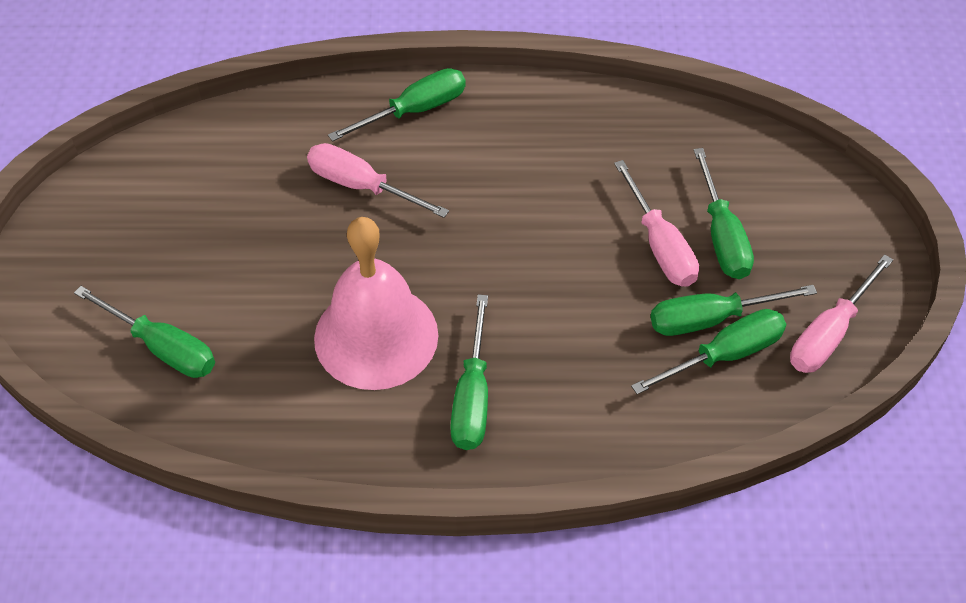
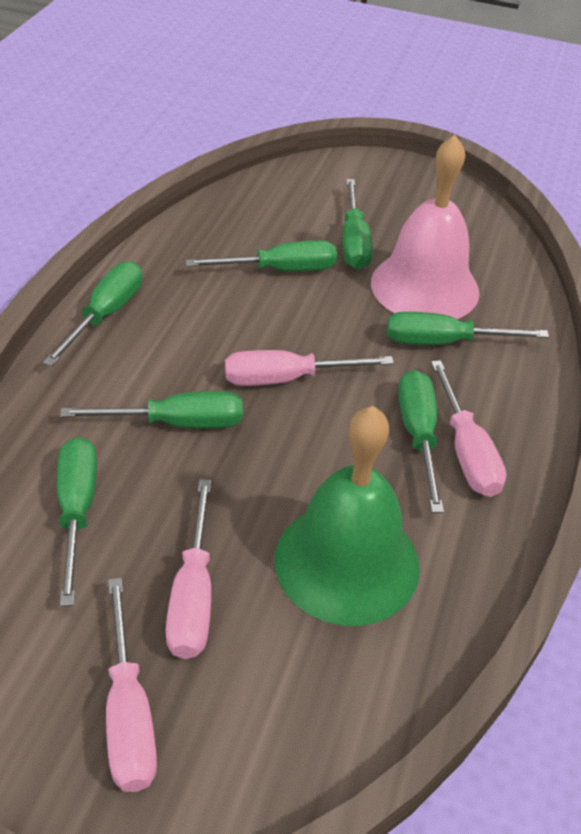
green bell: none = 0 -> [275,406,420,626] = 1
green screwdriver: [74,286,215,378] [328,68,466,142] [450,295,488,450] [631,309,786,394] [650,285,817,336] [694,148,754,279] = 6 -> [43,261,142,366] [57,437,97,606] [60,391,243,429] [186,240,337,271] [343,179,373,269] [387,312,549,345] [398,370,444,513] = 7
pink screwdriver: [307,143,449,218] [614,160,699,287] [790,254,893,373] = 3 -> [106,578,157,792] [166,479,211,659] [225,350,394,386] [431,360,506,497] = 4

